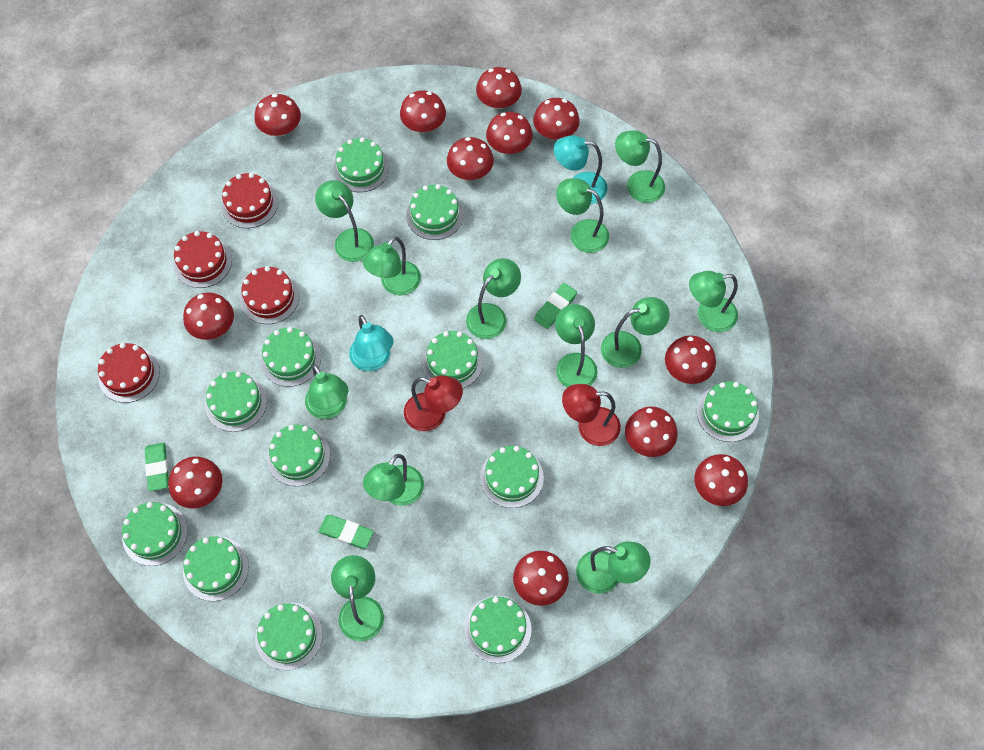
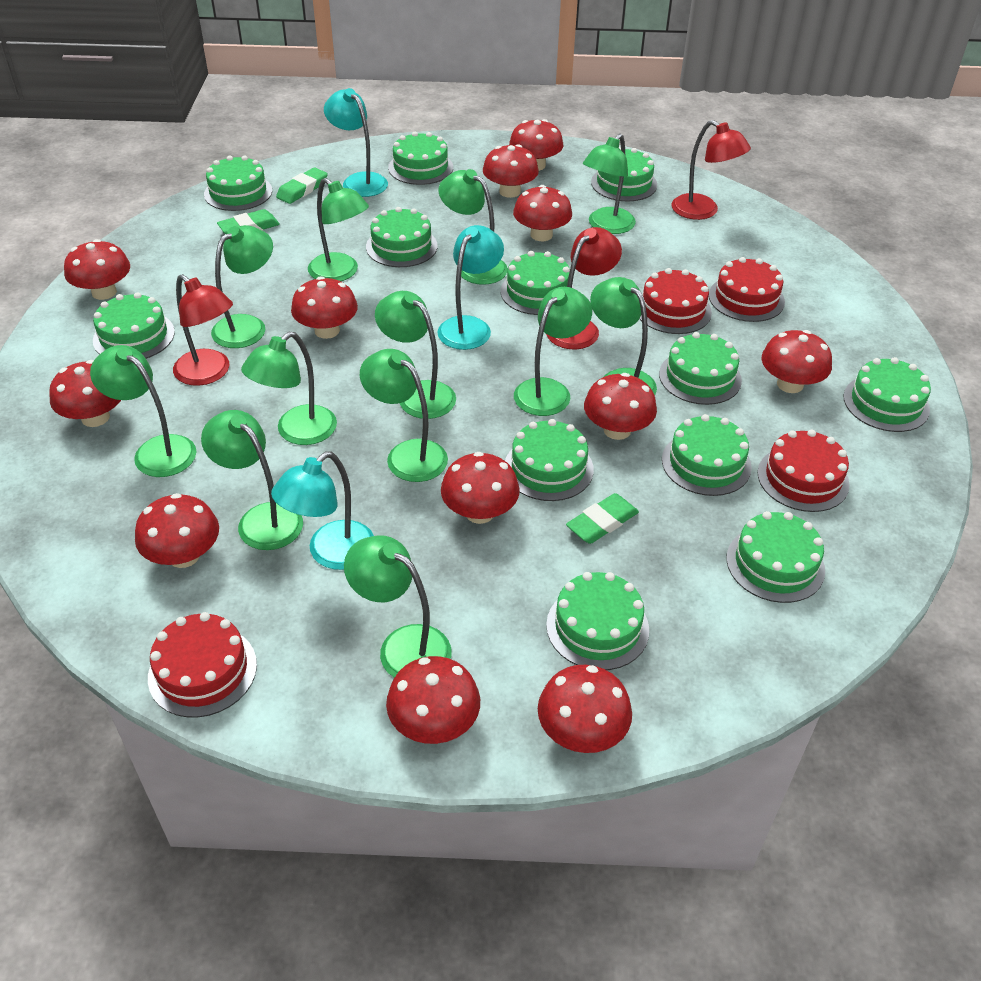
red lamp: [404,375,463,431] [562,384,621,446] = 2 -> [173,274,233,386] [546,227,622,349] [671,120,751,220] = 3
turquoise lamp: [349,315,393,371] [554,135,608,204] = 2 -> [271,452,374,570] [324,88,388,197] [437,225,504,350] = 3

